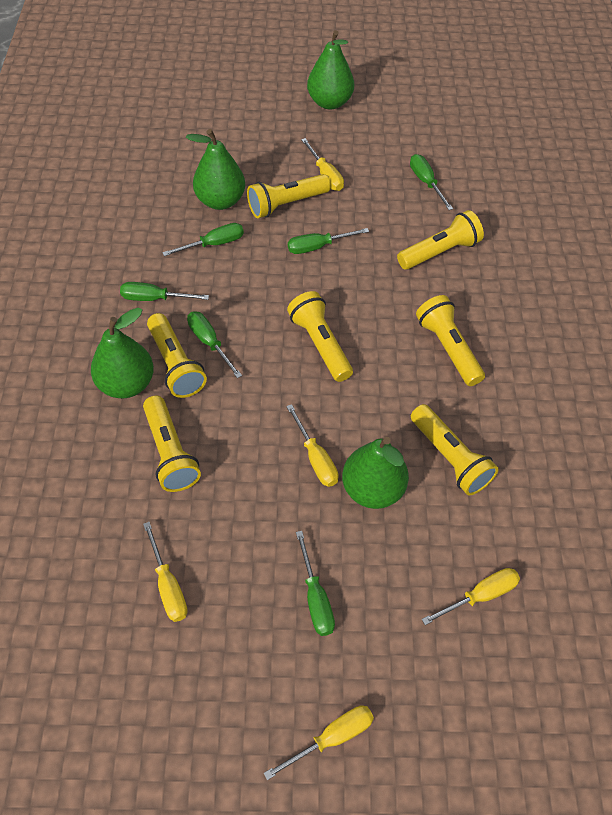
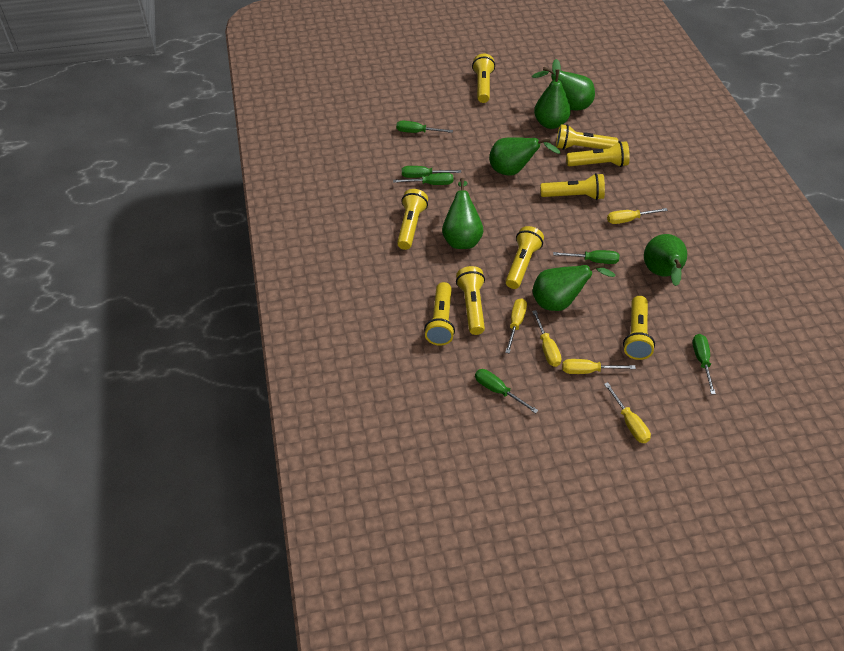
green pear: [91,308,154,398] [186,129,245,210] [307,30,354,110] [342,437,409,509] = 4 -> [442,178,483,249] [489,137,560,176] [532,67,595,111] [533,263,615,311] [534,59,571,129] [644,234,687,286] = 6
yellow flashlight: [143,396,201,492] [147,313,207,398] [247,174,331,218] [287,291,353,382] [397,210,484,270] [411,404,499,495] [416,295,485,386] = 7 -> [397,189,428,250] [424,282,455,346] [456,266,485,335] [472,54,495,103] [505,226,544,289] [540,173,605,200] [556,124,618,150] [566,141,630,167] [623,296,655,360] = 9

